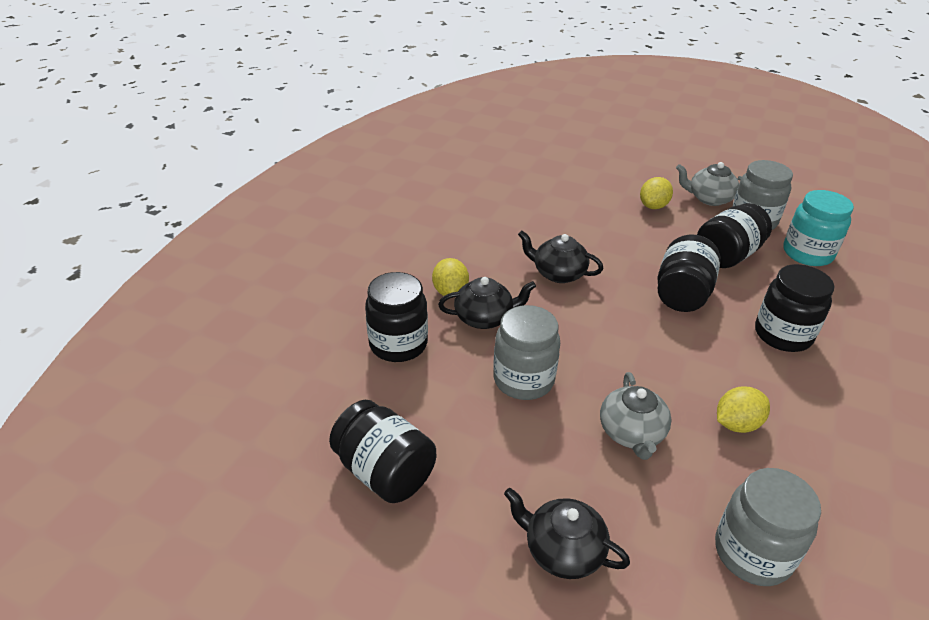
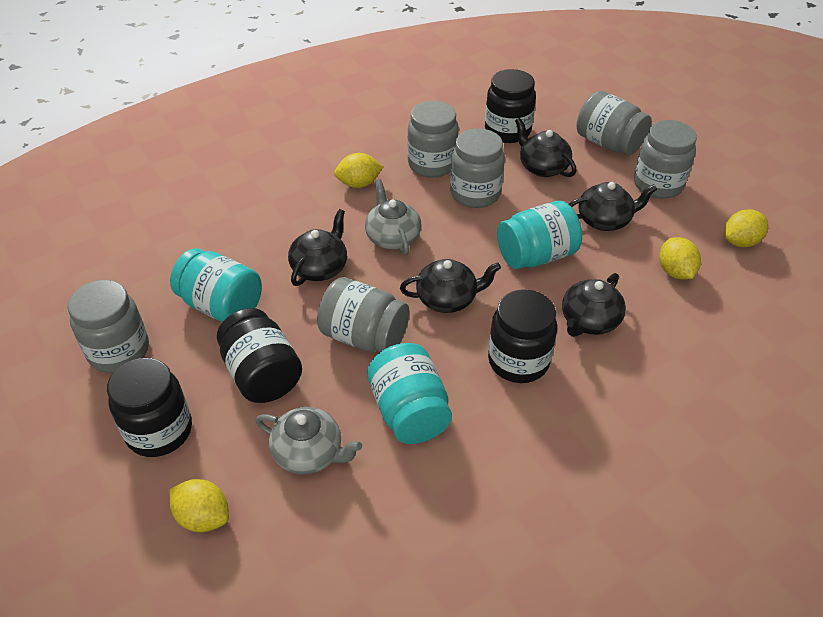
black jar: [329,400,436,503] [365,272,428,362] [658,234,721,312] [697,203,772,268] [755,264,834,352] = 5 -> [107,358,192,457] [217,308,302,403] [485,69,536,143] [488,289,557,383] = 4
black teapot: [438,277,536,329] [504,488,630,579] [518,231,603,283] = 3 -> [288,209,347,286] [400,259,501,313] [515,118,577,177] [562,273,626,337] [569,182,657,231] = 5
grey jar: [493,305,560,400] [715,468,821,586] [732,160,793,230] = 3 -> [67,280,149,373] [317,277,409,352] [407,101,459,178] [450,128,505,208] [576,91,651,155] [634,120,697,199] = 6
turquoise jar: [783,190,854,266] = 1 -> [170,248,262,322] [367,343,452,444] [497,201,582,269] = 3
yellow lemon: [432,258,469,296] [640,177,673,209] [717,386,770,433] = 3 -> [169,479,229,532] [334,153,383,188] [659,237,701,279] [724,209,768,247] = 4

